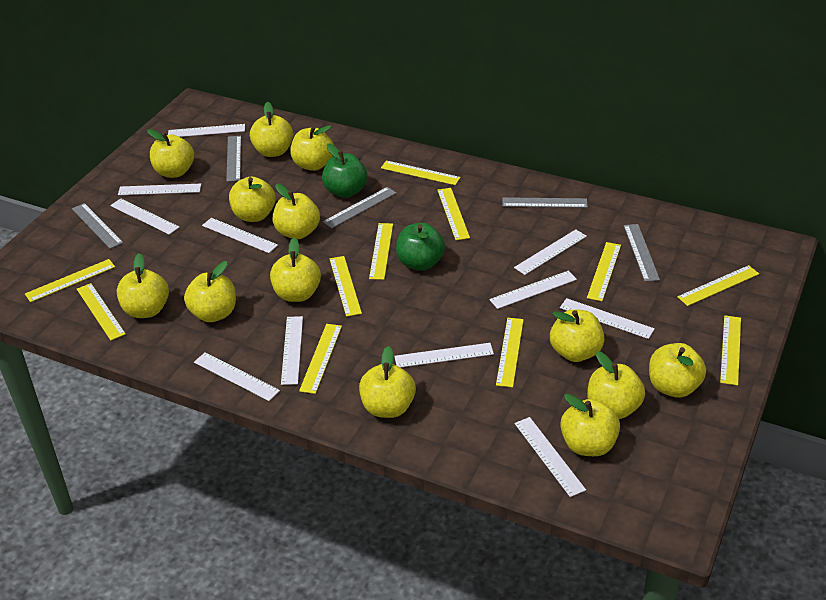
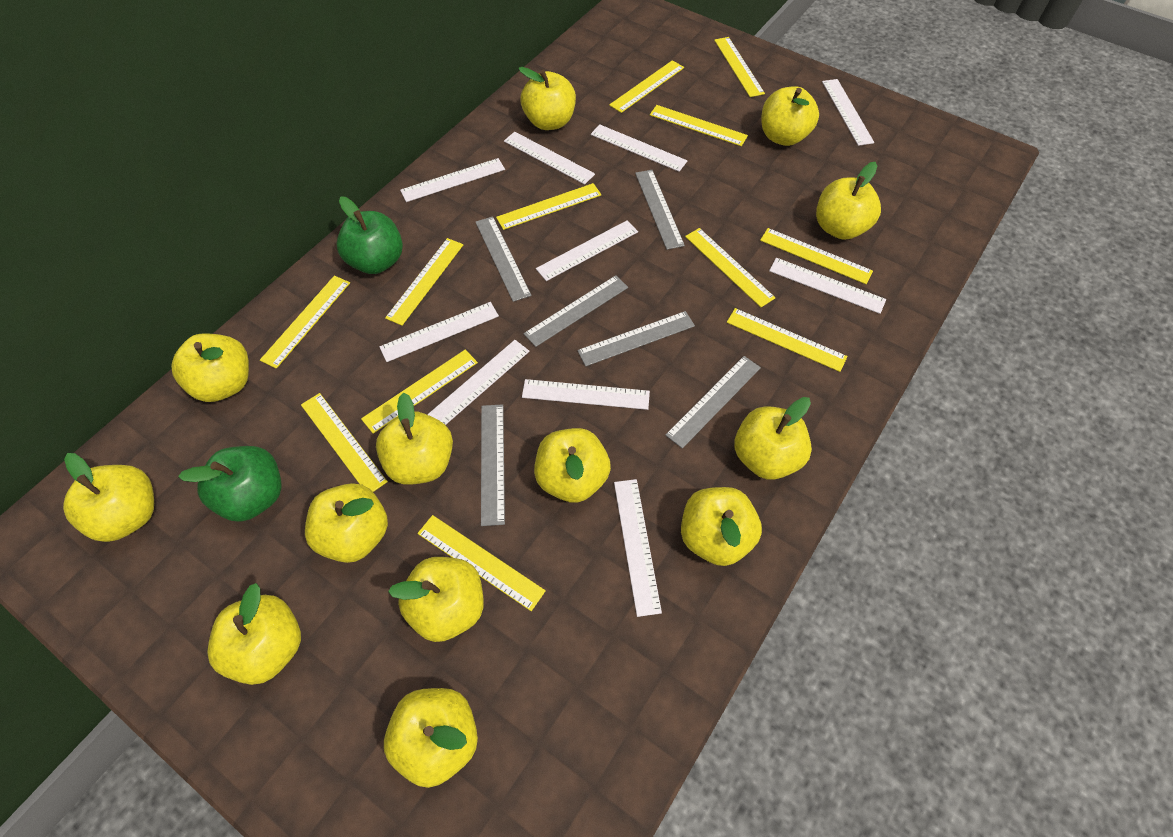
grey ruler: [72,203,123,249] [226,136,241,182] [323,187,396,228] [502,197,588,208] [624,224,660,282] = 5 -> [475,216,532,302] [481,404,505,526] [524,275,628,347] [577,311,695,366] [635,170,685,250] [665,356,761,449] = 6
white ruler: [110,199,179,235] [118,184,201,195] [168,124,245,137] [194,353,280,401] [202,218,278,253] [281,316,303,385] [394,343,494,368] [489,271,577,309] [514,229,587,275] [514,417,586,497] [560,298,655,339] = 11 -> [379,302,499,362] [400,158,505,202] [427,340,530,425] [504,132,595,184] [522,379,650,410] [536,221,638,281] [591,124,687,172] [614,479,662,617] [769,258,886,314] [822,79,874,146] = 10
yellow ruler: [25,259,115,302] [77,283,126,340] [299,324,342,394] [329,256,362,317] [369,223,393,280] [381,161,461,185] [437,188,470,240] [496,318,524,387] [587,242,621,301] [677,265,759,306] [720,316,741,386] = 11 -> [260,276,350,369] [301,393,388,492] [361,349,478,434] [385,238,463,325] [417,515,546,611] [496,183,601,230] [609,60,684,113] [650,105,748,146] [685,228,775,307] [714,37,765,97] [727,308,848,372] [760,228,873,284] = 12

